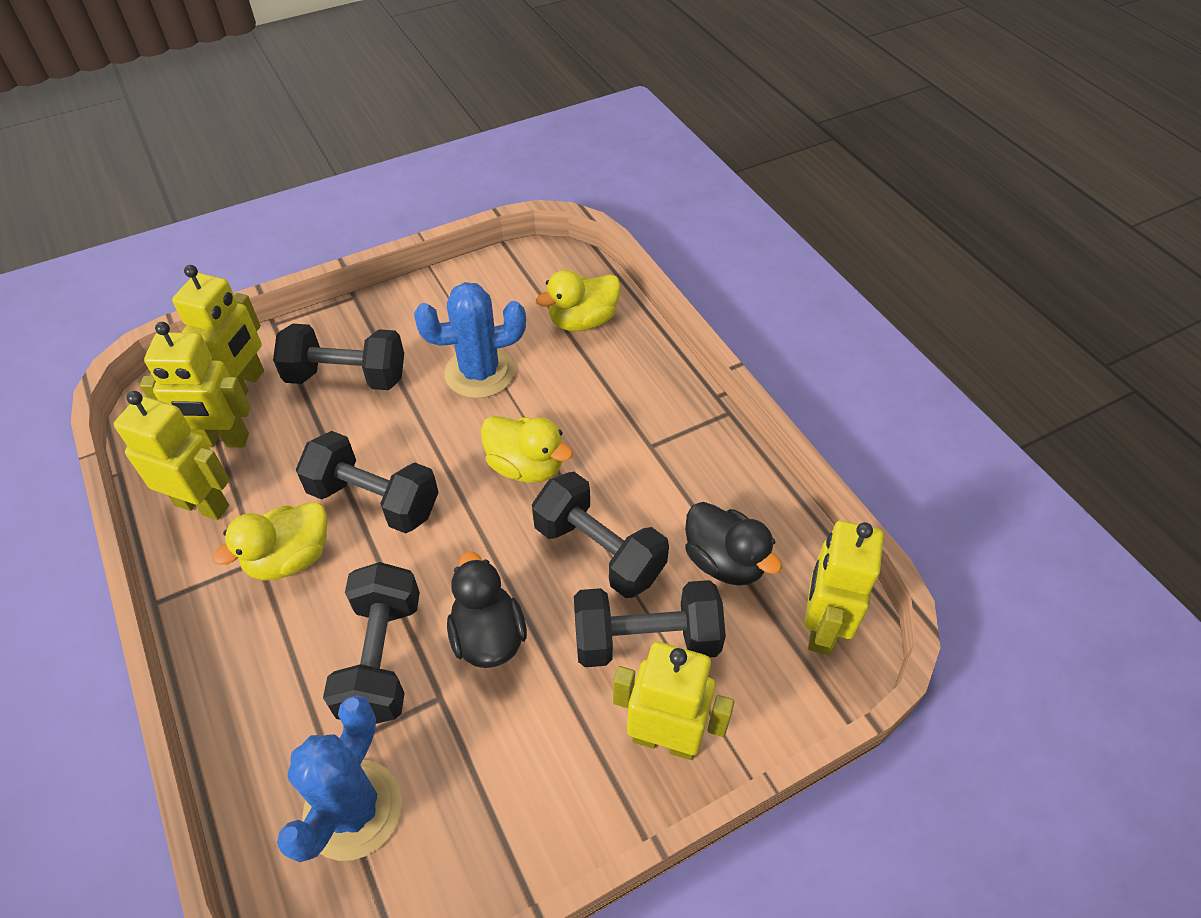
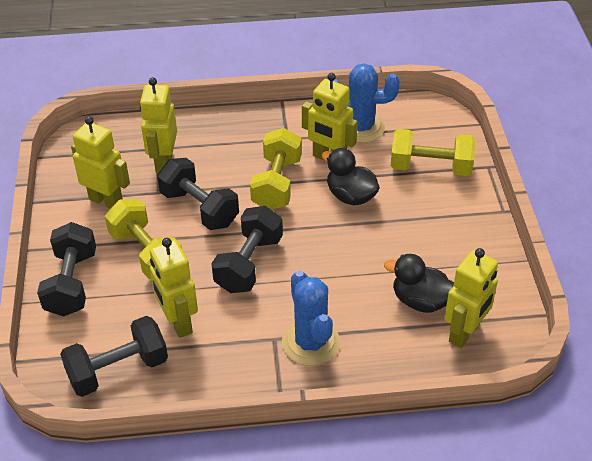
black dumbbell: [273,324,404,390] [296,431,439,534] [323,562,420,724] [532,472,669,598] [574,580,726,667] = 5 -> [37,222,96,316] [60,316,168,397] [157,158,239,230] [212,206,283,293] = 4
yellow duck: [213,502,327,581] [481,416,573,483] [536,270,621,332] = 3 -> none = 0
yellow dumbbell: none = 0 -> [105,199,181,279] [250,128,302,210] [391,129,476,176] = 3

